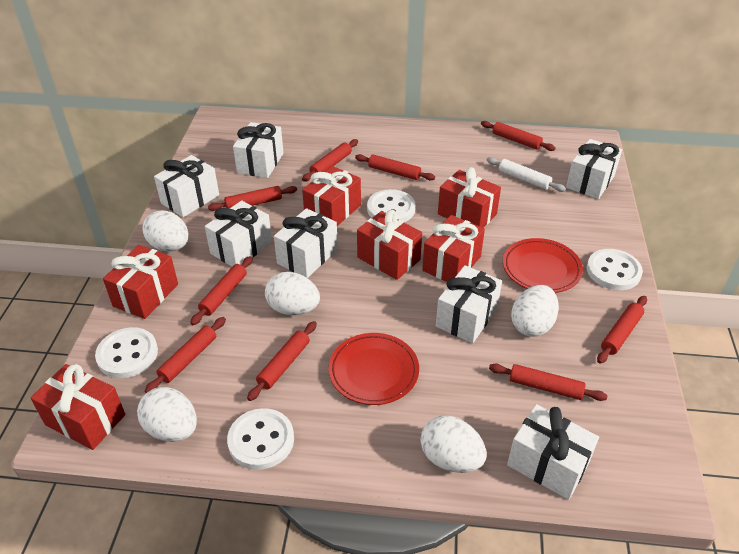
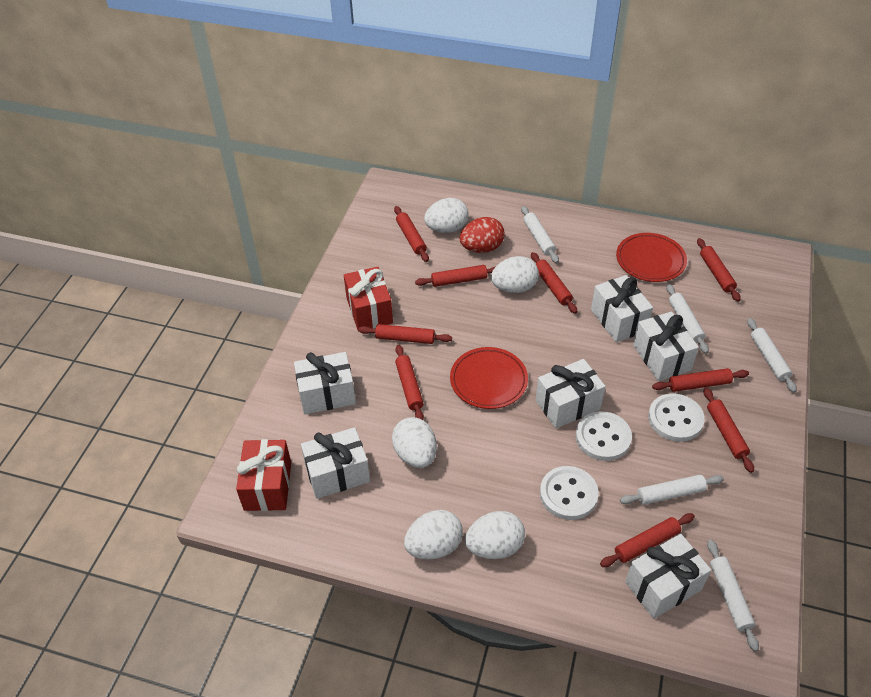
red egg: none = 0 -> [460,217,505,253] = 1
red gift: [31,364,125,450] [103,245,178,319] [302,166,361,226] [357,210,422,280] [422,215,485,282] [438,167,501,228] = 6 -> [236,439,291,511] [344,267,393,332] = 2
white button: [95,327,158,378] [227,408,294,470] [367,189,416,222] [587,249,643,290] = 4 -> [540,466,599,520] [576,411,632,461] [648,393,705,442] = 3
white gift: [154,155,219,217] [205,200,272,267] [233,122,284,178] [274,208,338,278] [436,265,502,343] [507,404,599,500] [566,139,622,199] = 7 -> [294,352,356,414] [301,427,370,499] [536,359,605,428] [591,275,653,343] [625,534,711,619] [633,311,699,381] = 6
white rolling pin: [486,157,566,192] = 1 -> [521,206,559,263] [620,475,724,505] [666,284,709,354] [707,539,759,651] [747,318,797,393] = 5

